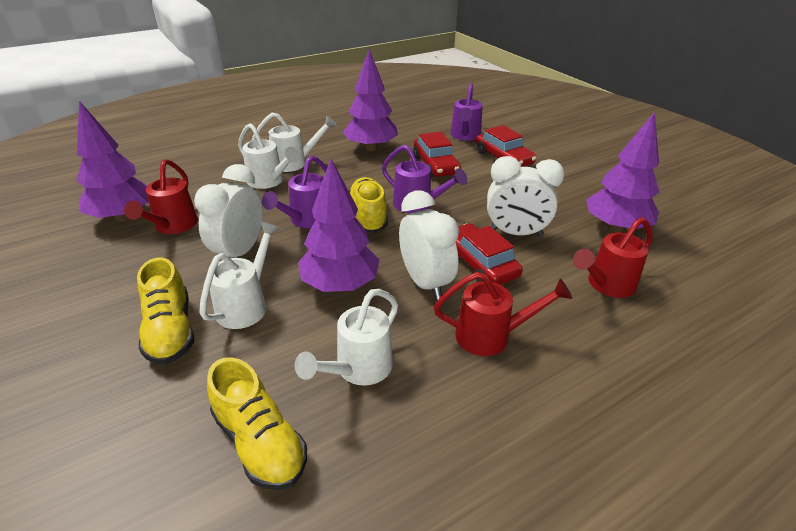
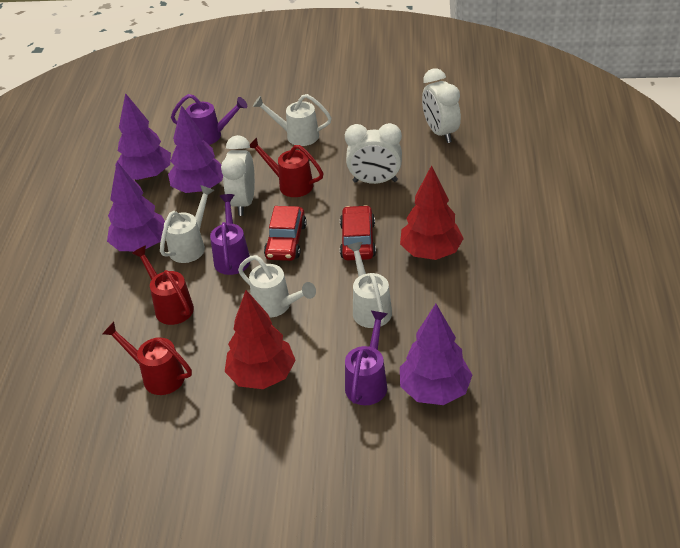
red car: [413,132,461,177] [456,223,523,285] [476,125,536,167] = 3 -> [264,206,307,261] [340,205,376,260] = 2
red tree: none = 0 -> [225,290,296,389] [400,165,464,260] = 2
yellow shoe: [137,257,194,365] [207,357,307,490] [349,177,388,233] = 3 -> none = 0

